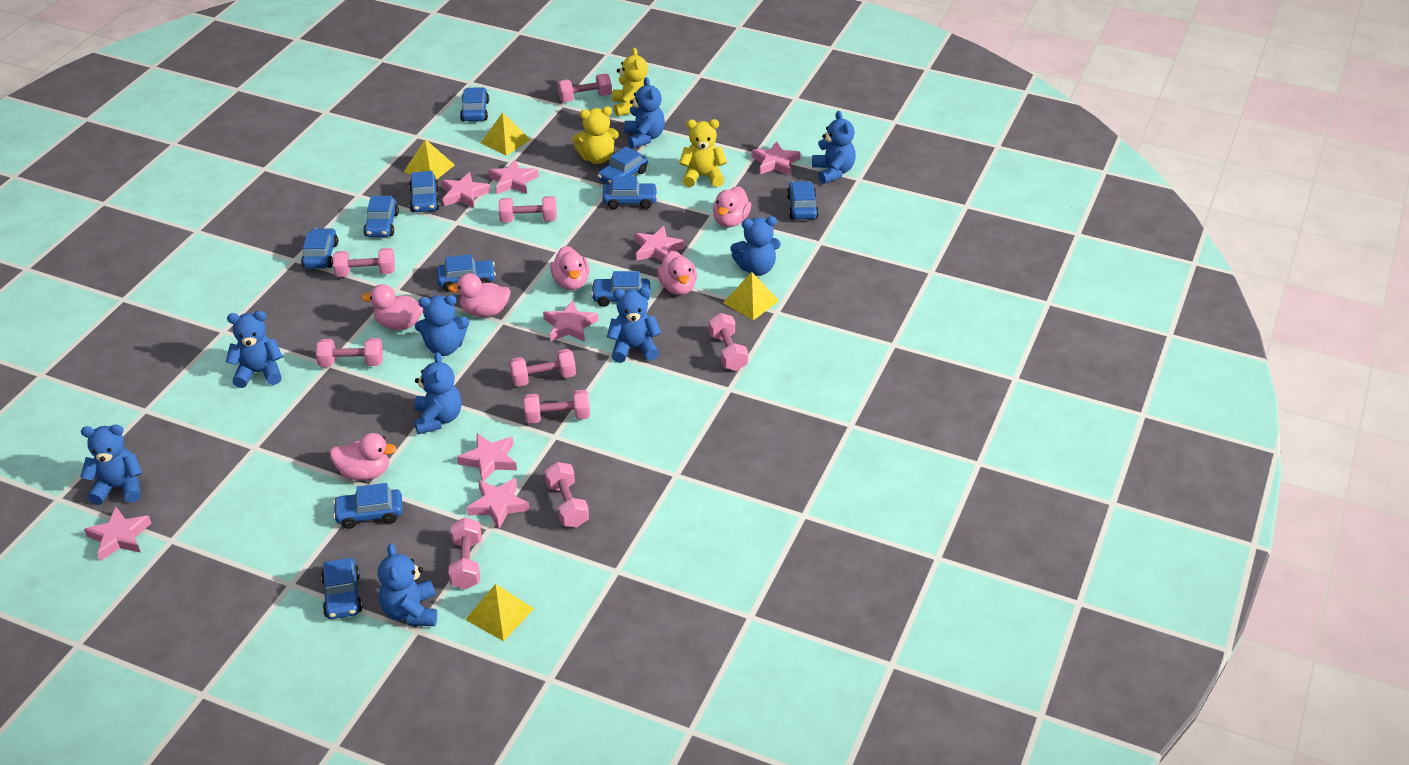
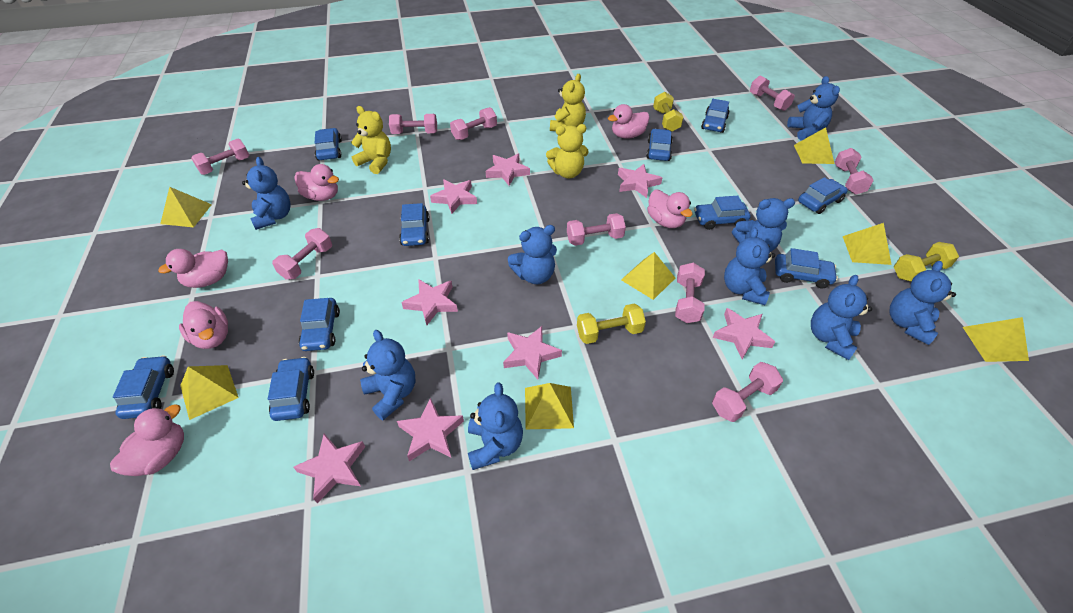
blue car: [301,228,338,269] [321,558,362,619] [333,483,403,529] [363,196,399,237] [409,171,440,212] [437,254,496,291] [460,87,489,121] [591,271,650,307] [598,146,648,184] [603,176,658,209] [787,181,819,219] = 11 -> [113,355,174,419] [268,357,314,421] [299,298,340,351] [315,128,342,160] [399,203,430,246] [646,129,673,161] [694,196,751,230] [701,99,729,133] [775,248,838,288] [798,177,848,214] = 10
yellow dumbbell: none = 0 -> [577,303,646,344] [653,92,683,132] [894,242,959,282] = 3
yellow pyramid: [404,139,455,179] [465,584,534,641] [481,112,531,156] [723,272,779,320] = 4 -> [160,187,212,227] [180,365,239,420] [525,383,574,429] [621,252,675,300] [794,127,835,164] [843,223,892,265] [963,317,1029,362] = 7

